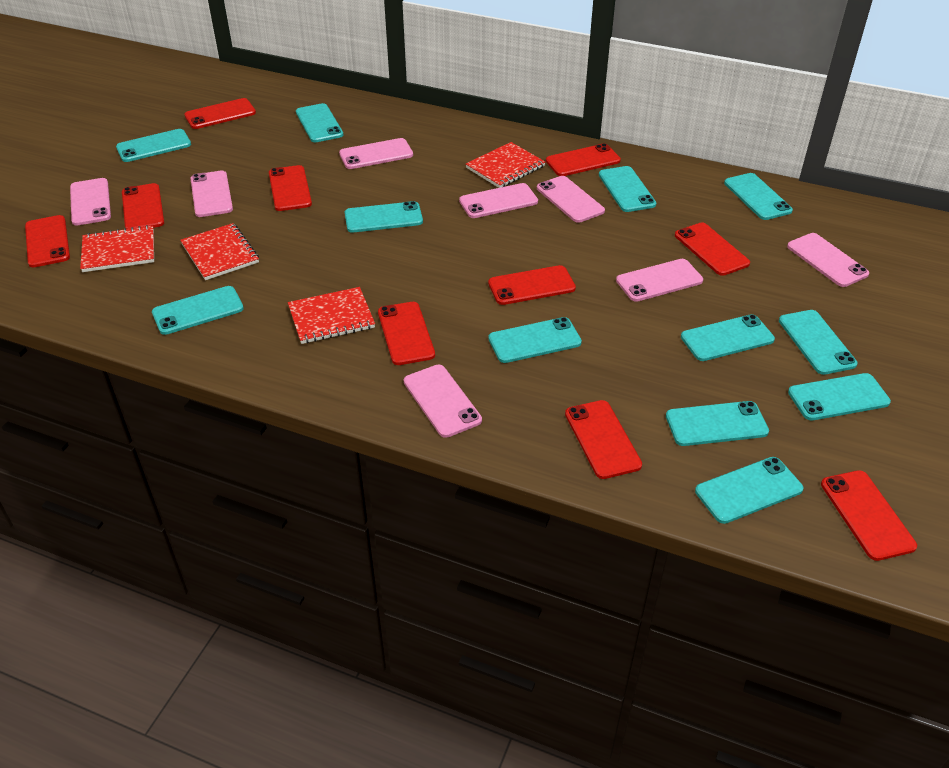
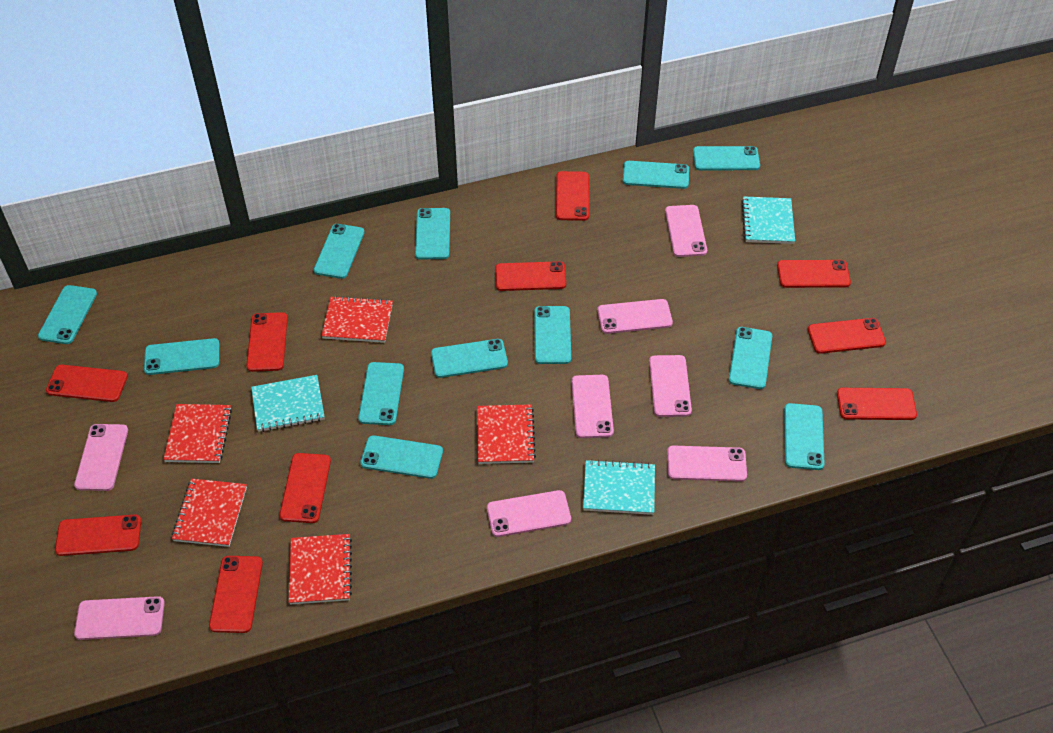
red notebook: [80,225,154,272] [180,223,259,280] [288,287,375,344] [466,142,545,188] = 4 -> [163,404,232,463] [172,479,247,547] [289,534,352,604] [321,296,393,343] [477,404,536,464] = 5
turquoise notebook: none = 0 -> [251,375,325,432] [583,459,655,515] [742,196,795,244] = 3

